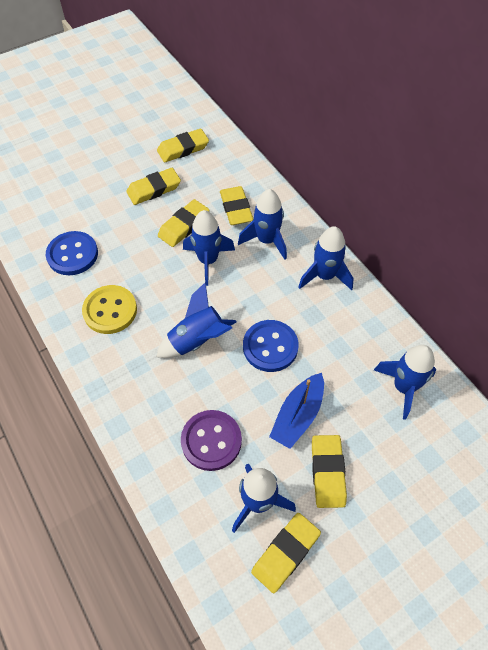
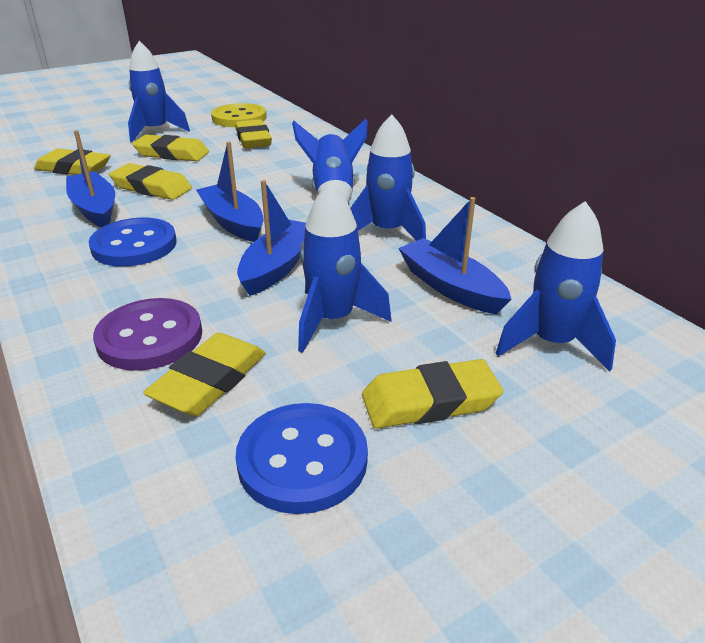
blue boat: [269,373,324,449] = 1 -> [66,130,115,227] [196,141,264,242] [237,180,306,296] [398,197,511,314] = 4
blue rocket: [156,282,237,358] [183,210,235,286] [232,464,296,533] [238,189,287,260] [298,226,354,290] [374,345,436,420] = 6 -> [128,41,190,142] [292,119,368,203] [298,183,392,353] [350,114,426,241] [495,201,616,372] = 5

